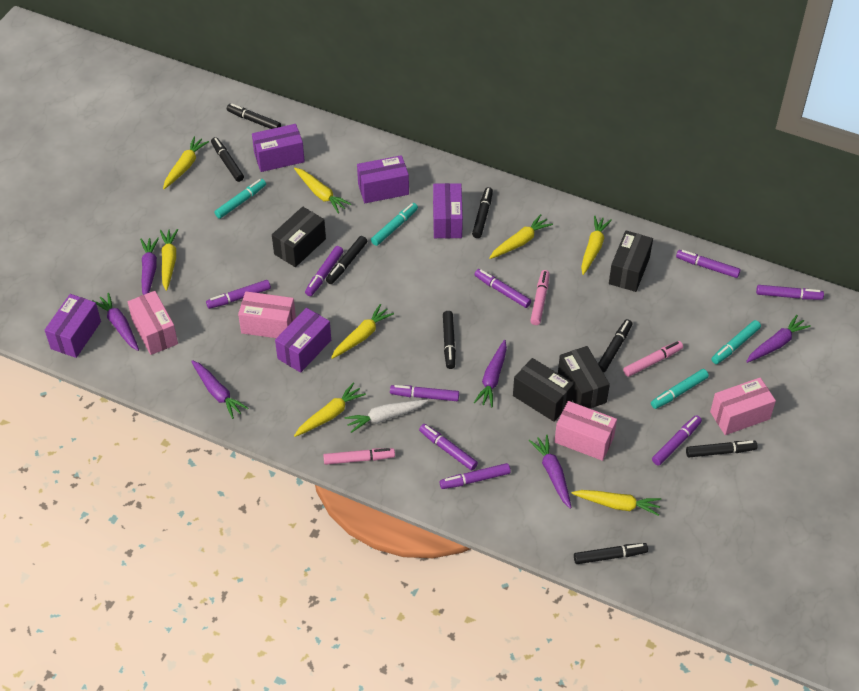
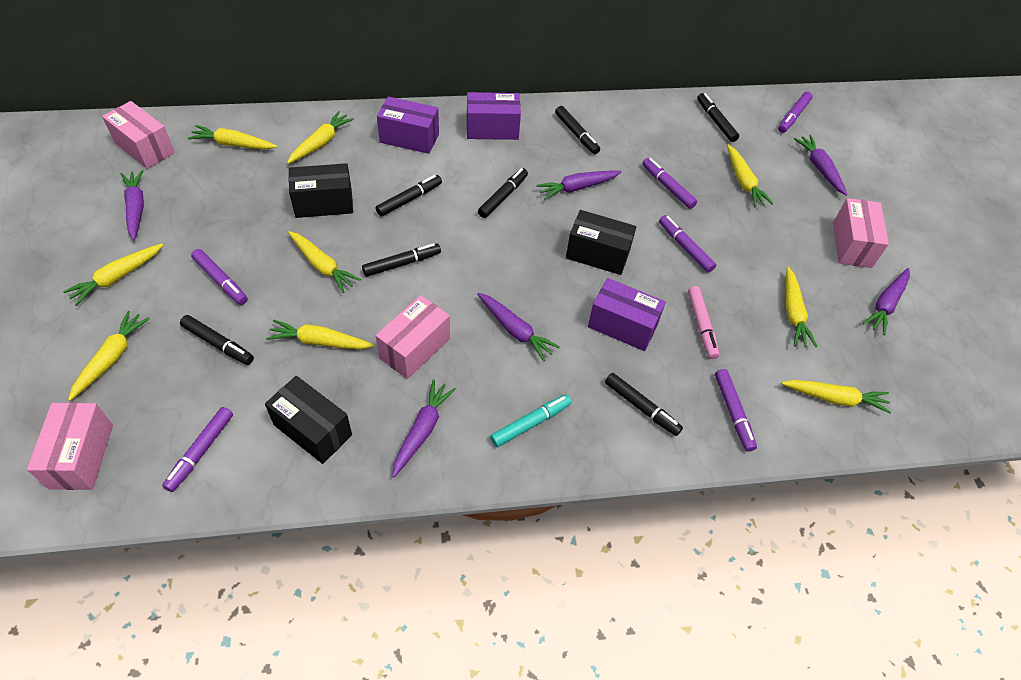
black box: [272,207,326,267] [513,358,574,422] [558,346,610,409] [609,231,653,292] = 4 -> [265,376,352,464] [289,163,353,218] [566,210,636,275] = 3
black marker: [211,137,244,182] [227,103,281,129] [326,236,367,284] [443,311,456,369] [472,187,493,238] [574,543,648,564] [598,319,632,372] [686,441,758,457] = 8 -> [180,315,254,365] [362,243,441,277] [375,175,442,217] [478,168,528,218] [555,106,600,154] [605,373,683,436] [697,93,739,142] = 7
pink marker: [323,448,395,465] [530,270,550,325] [623,341,683,377] = 3 -> [688,286,719,359] = 1
purple box: [45,294,101,358] [252,124,305,172] [275,308,331,373] [357,155,409,203] [433,183,463,238] = 5 -> [377,96,439,154] [467,92,521,140] [588,278,666,351] = 3
purple marker: [206,280,271,309] [305,246,343,296] [390,385,459,401] [419,424,478,470] [440,463,511,489] [474,269,531,308] [652,415,702,466] [676,250,741,278] [756,285,824,300] = 9 -> [162,407,233,492] [191,249,248,305] [642,158,697,209] [659,215,716,273] [715,369,757,452] [778,91,813,133] = 6
turquoise marker: [214,179,266,219] [371,203,418,246] [651,369,709,409] [711,320,761,364] = 4 -> [490,394,572,447] = 1
white carrot: [345,399,428,433] = 1 -> none = 0
yellow carrot: [160,229,178,291] [163,136,209,189] [294,168,351,214] [294,383,366,437] [331,304,394,359] [489,214,553,259] [572,490,661,516] [581,216,612,275] = 8 -> [63,243,164,306] [68,311,149,401] [188,125,278,149] [266,320,374,349] [287,111,354,164] [288,231,361,293] [727,145,774,208] [781,380,891,414] [786,267,818,347] = 9

